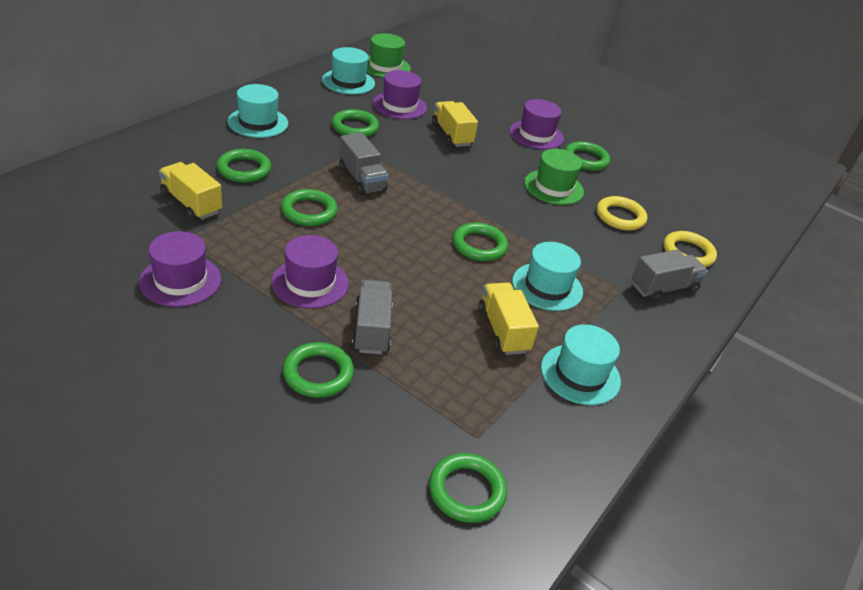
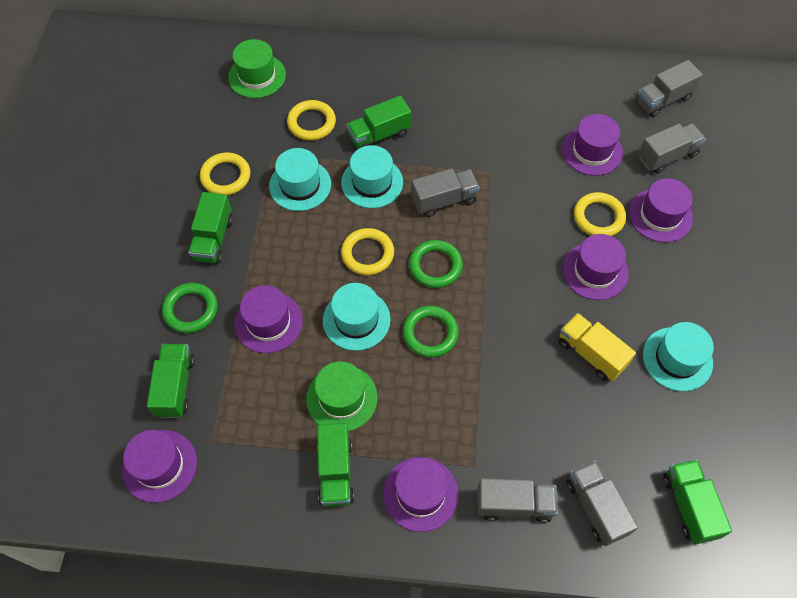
green ring: [217,149,271,183] [281,189,338,226] [283,342,354,398] [332,109,379,137] [429,453,507,523] [453,222,508,261] [565,141,610,171] = 7 -> [162,283,218,333] [403,306,459,357] [409,240,463,288] = 3
green truck: none = 0 -> [147,344,195,418] [188,192,233,263] [317,423,354,507] [347,96,411,148] [663,459,732,545] = 5
grey truck: [339,133,389,195] [352,280,393,354] [632,250,708,302] = 3 -> [411,168,480,217] [477,478,558,523] [566,460,638,546] [636,60,703,117] [638,123,706,174] = 5
purple hat: [139,231,221,307] [272,235,349,308] [373,70,427,119] [510,99,564,149] = 4 -> [122,430,197,503] [235,285,303,353] [383,457,459,532] [562,114,623,176] [562,234,629,300] [629,178,693,243] = 6
yellow ring: [597,196,647,230] [663,231,717,267] = 2 -> [200,152,250,195] [287,100,336,140] [341,228,394,275] [574,192,626,236] = 4
yellow truck: [159,162,222,220] [432,101,478,147] [478,282,539,355] = 3 -> [559,313,636,381] = 1

